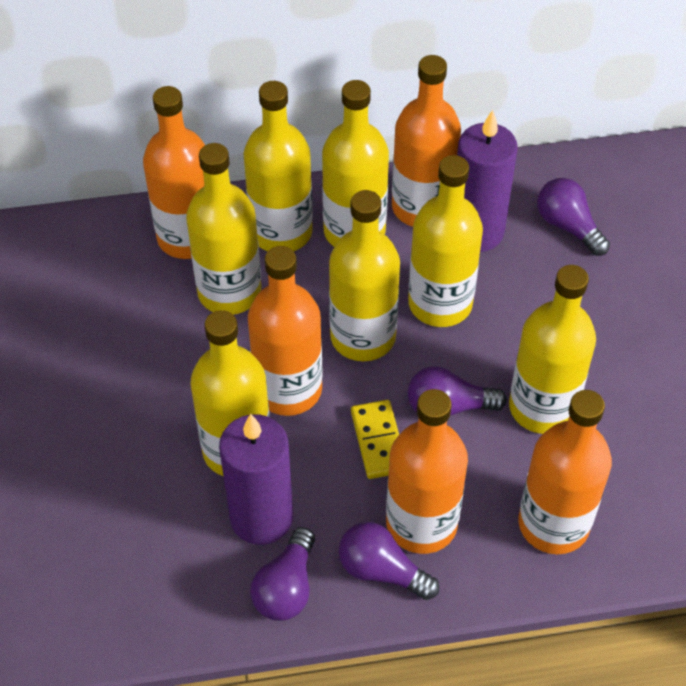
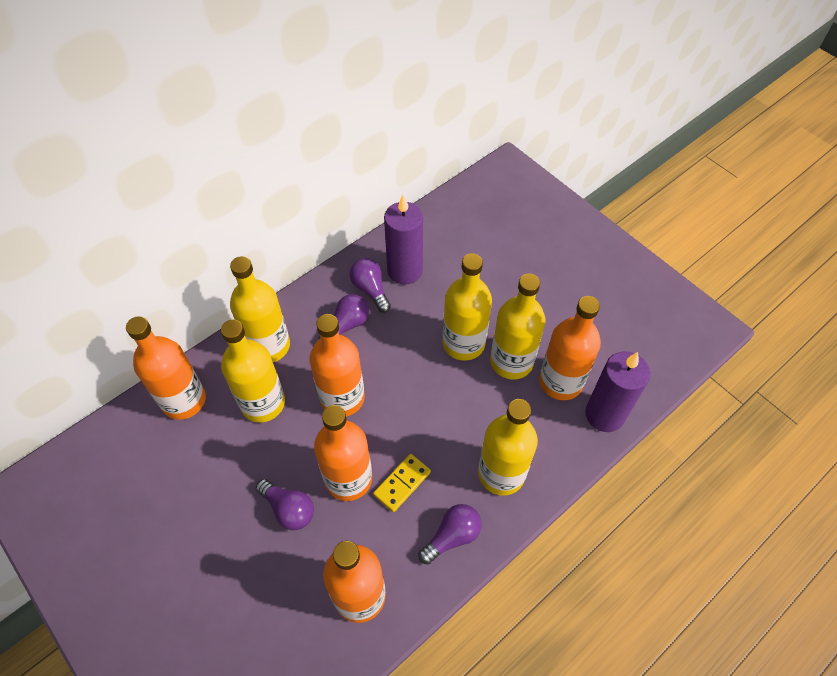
yellow bottle: [186,143,262,315] [191,310,270,476] [243,81,313,251] [322,80,389,247] [329,190,400,361] [408,155,483,327] [509,265,596,434] = 7 -> [221,319,285,423] [230,256,290,362] [443,253,492,361] [478,399,538,496] [490,274,546,379] = 5

